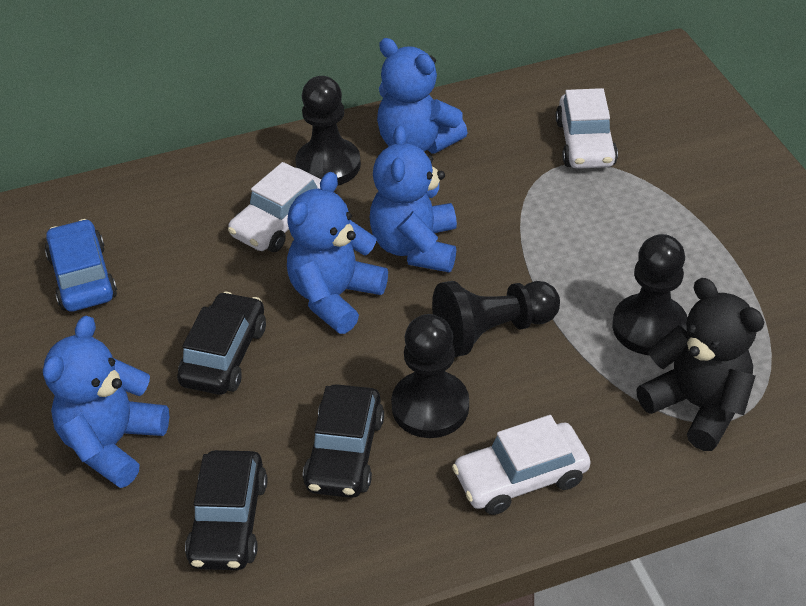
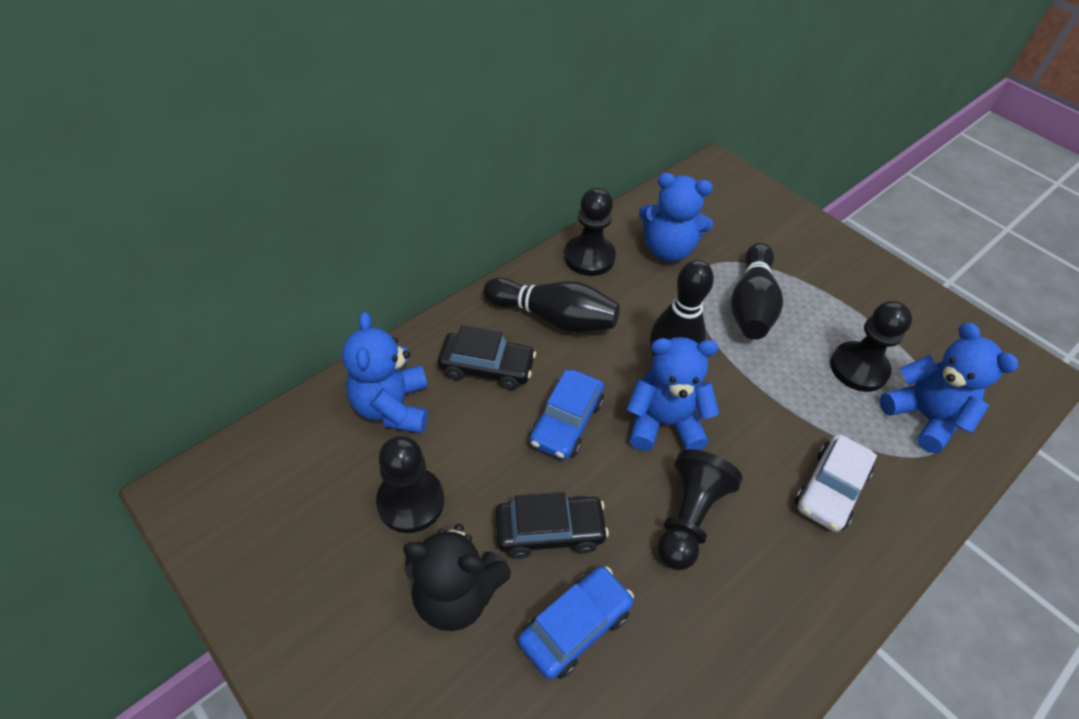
black bowling pin: none = 0 -> [483,277,620,333] [650,260,714,356] [731,243,783,340] = 3
black car: [177,292,266,395] [185,450,267,570] [303,384,384,498] = 3 -> [438,325,536,390] [495,492,609,559] = 2
blue car: [45,219,117,312] = 1 -> [518,566,634,680] [529,369,604,460] = 2
white car: [228,162,322,252] [452,415,590,515] [556,88,618,169] = 3 -> [795,434,877,532] = 1

